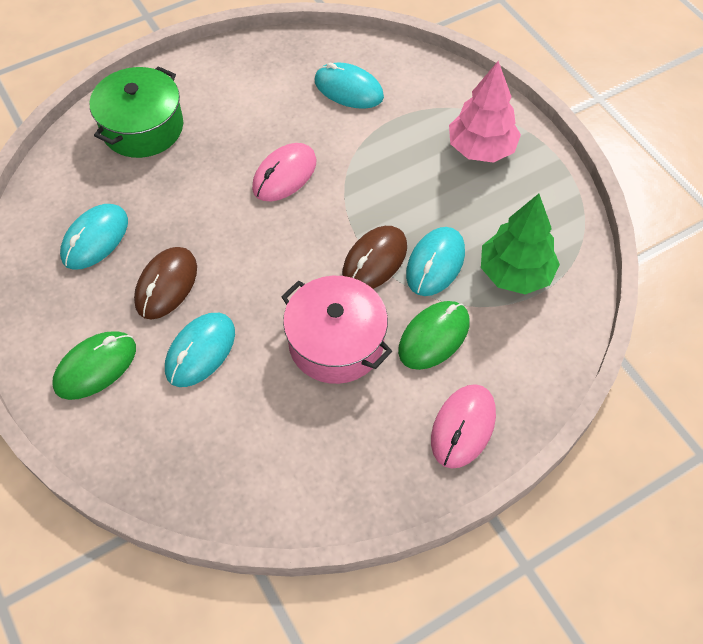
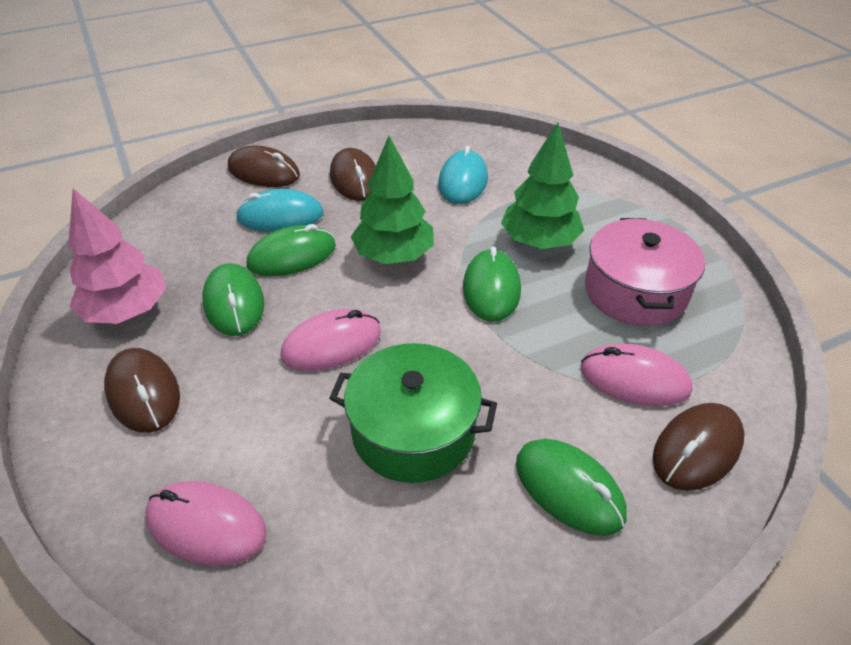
brown mouse: [134,247,197,319] [342,226,407,289] = 2 -> [104,348,180,433] [228,145,300,187] [330,148,376,201] [653,403,745,491] = 4
green mouse: [52,331,136,400] [398,301,470,370] = 2 -> [202,263,264,336] [247,224,336,276] [463,246,521,322] [516,439,627,536] = 4
green tree: [481,194,560,295] = 1 -> [351,136,434,264] [501,123,584,249] = 2
pink mouse: [252,143,316,201] [431,384,496,469] = 2 -> [145,481,266,566] [281,309,381,371] [581,344,693,406] = 3
turquoise mouse: [60,204,128,270] [165,313,235,387] [314,62,384,109] [406,227,465,296] = 4 -> [236,189,324,232] [438,146,488,204] = 2

